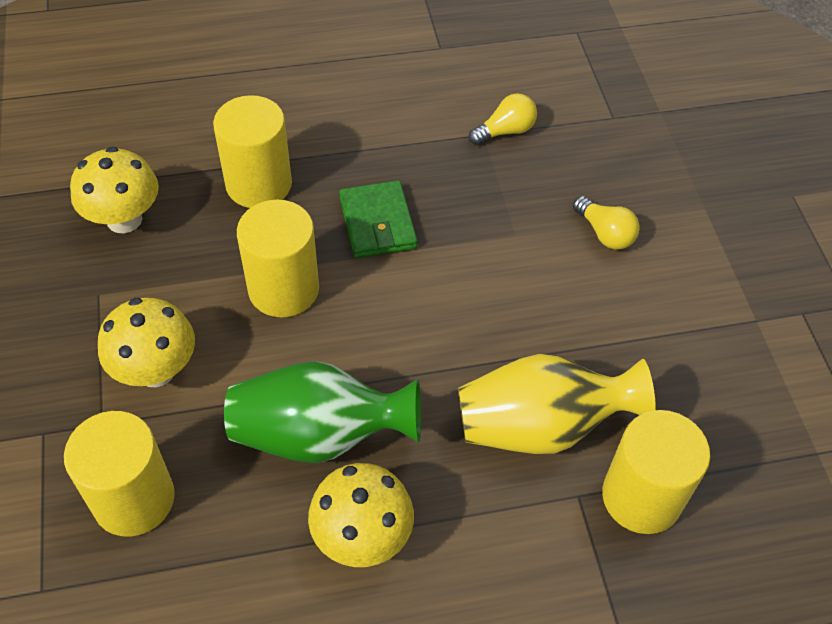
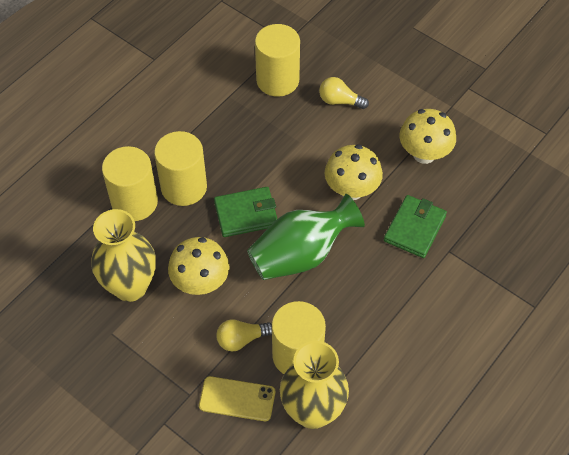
green wallet: [339,180,418,258] = 1 -> [214,187,277,237] [384,195,447,258] = 2
yellow phone: none = 0 -> [199,376,275,421] = 1
yellow vase: [458,354,656,454] = 1 -> [91,209,156,302] [280,341,349,429] = 2

